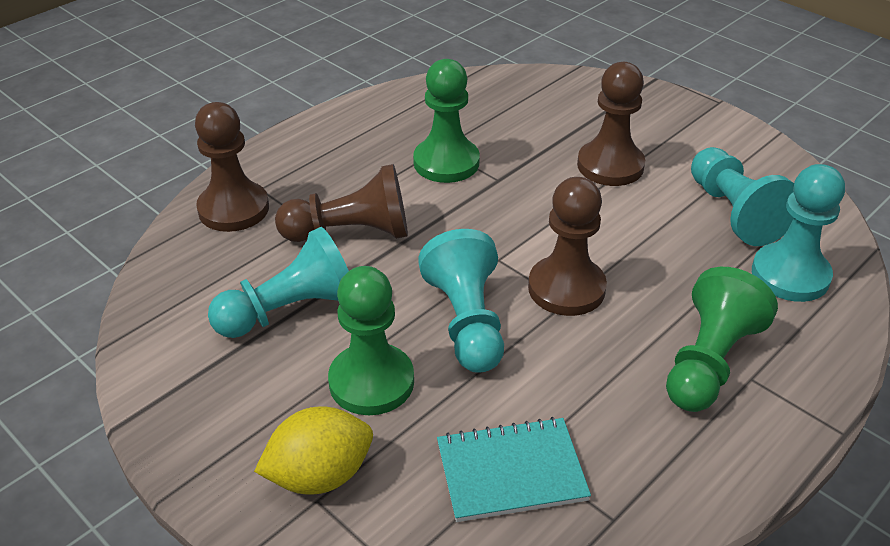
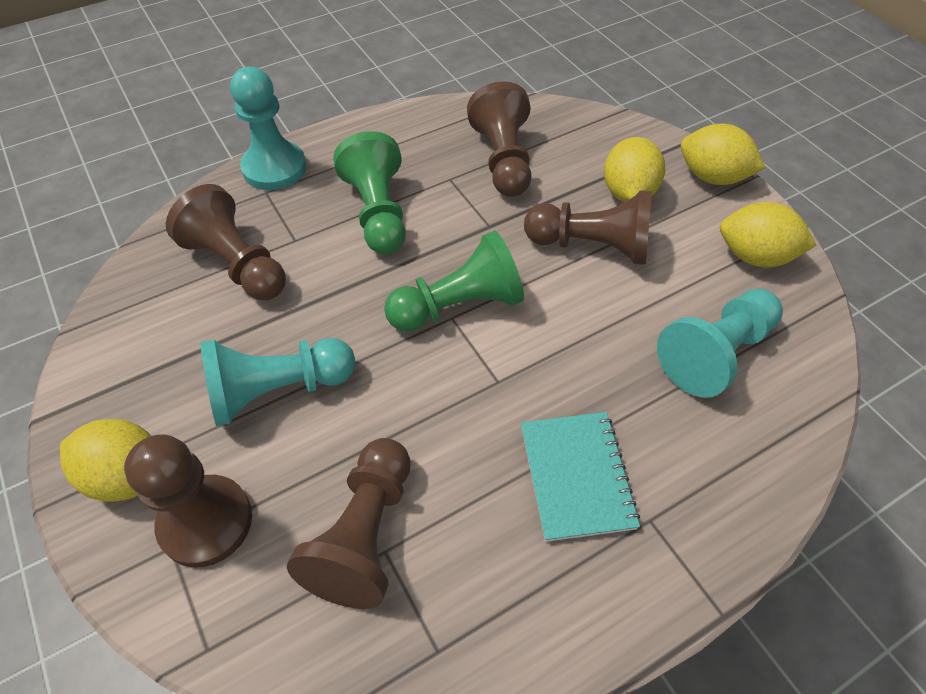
brown pawn: [195,102,269,232] [275,164,408,242] [528,177,607,316] [577,62,645,186] = 4 -> [124,434,252,568] [166,184,286,300] [287,438,411,609] [467,81,532,197] [524,191,652,265] = 5
green pawn: [328,266,414,415] [413,59,480,183] [666,267,778,412] = 3 -> [333,131,406,254] [384,231,524,331] = 2
turquoise pawn: [208,227,349,338] [418,229,504,373] [691,147,794,246] [752,164,845,302] = 4 -> [200,338,355,426] [230,67,307,190] [657,289,783,398] = 3
yellow lemon: [254,406,373,494] = 1 -> [60,419,151,502] [604,137,665,202] [681,124,765,185] [720,202,816,267] = 4

